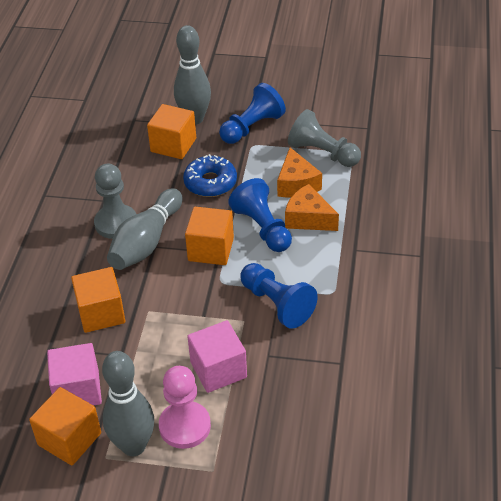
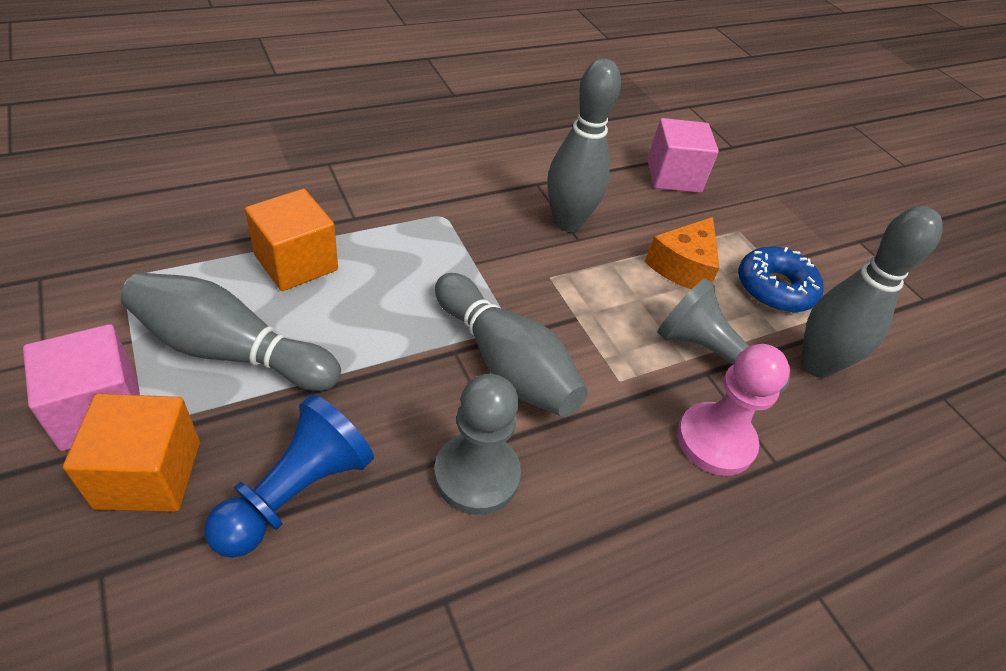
blue pawn: [219,83,286,144] [228,178,292,252] [240,263,318,329] = 3 -> [204,394,374,558] = 1
grey bowling pin: [102,351,154,456] [107,188,183,270] [174,25,211,125] = 3 -> [121,272,341,391] [435,273,588,417] [547,58,621,232] [801,206,943,378] = 4
orange cheese: [277,148,322,197] [285,184,339,231] = 2 -> [645,217,720,289] = 1
orange cube: [29,387,101,465] [71,267,125,333] [147,104,196,159] [185,207,234,265] = 4 -> [63,393,200,512] [245,189,338,291] = 2

